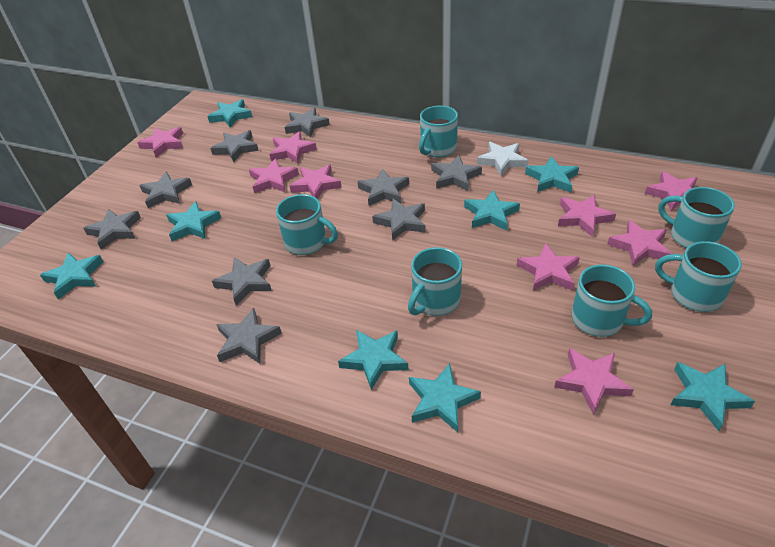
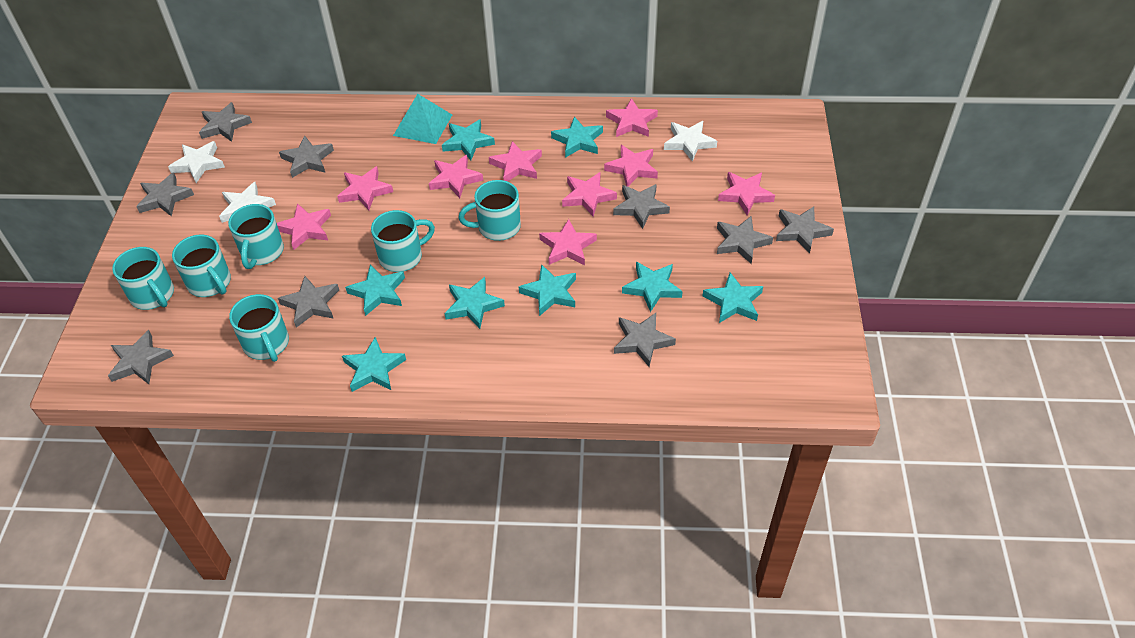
turquoise pyramid: none = 0 -> [393,94,452,144] = 1
white star: [477,142,528,176] = 1 -> [168,141,225,183] [219,182,276,223] [664,121,717,162] = 3

